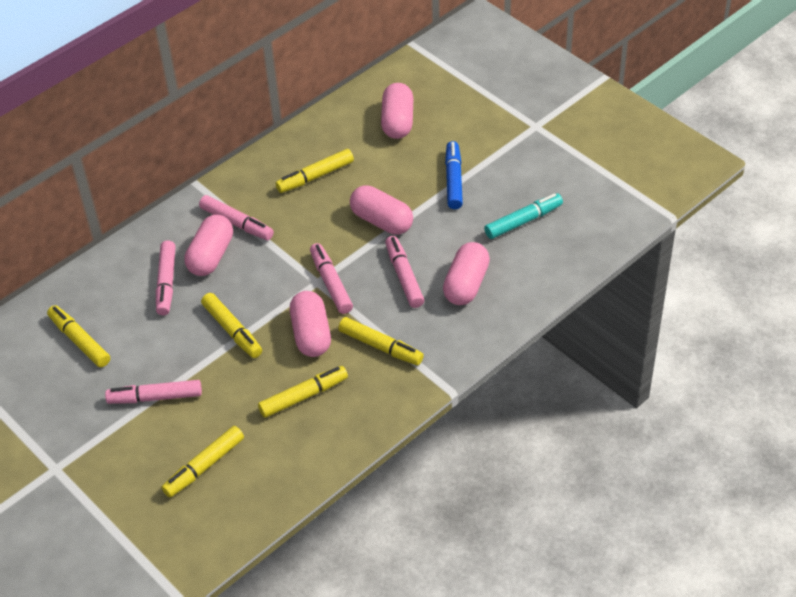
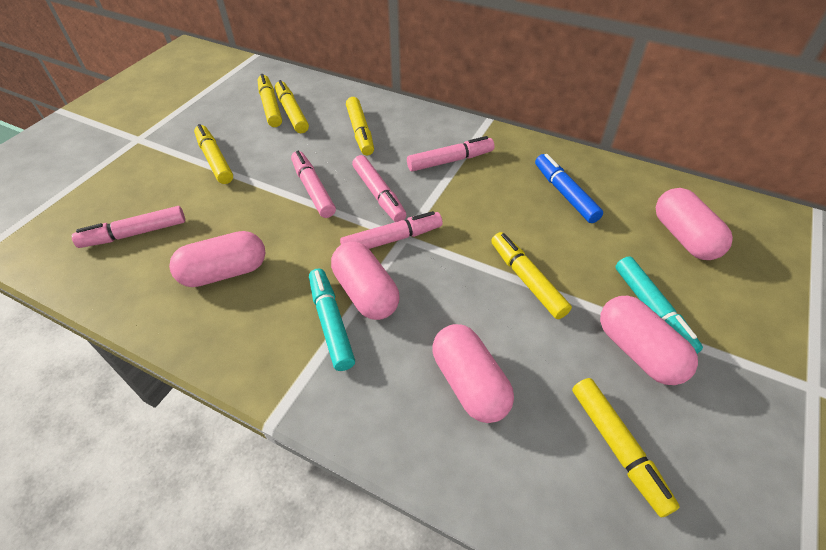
turquoise marker: [484,193,563,239] = 1 -> [309,268,355,371] [615,256,703,354] = 2

